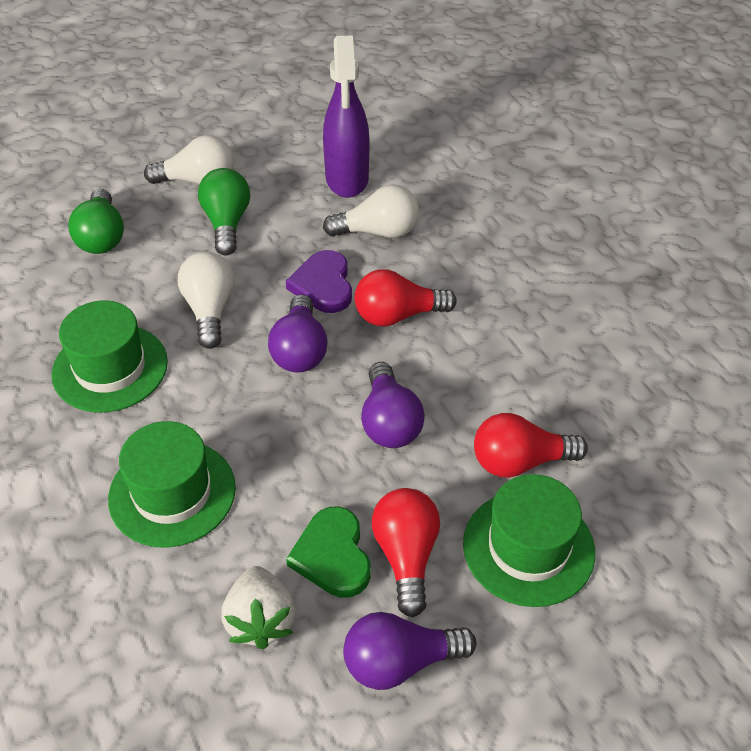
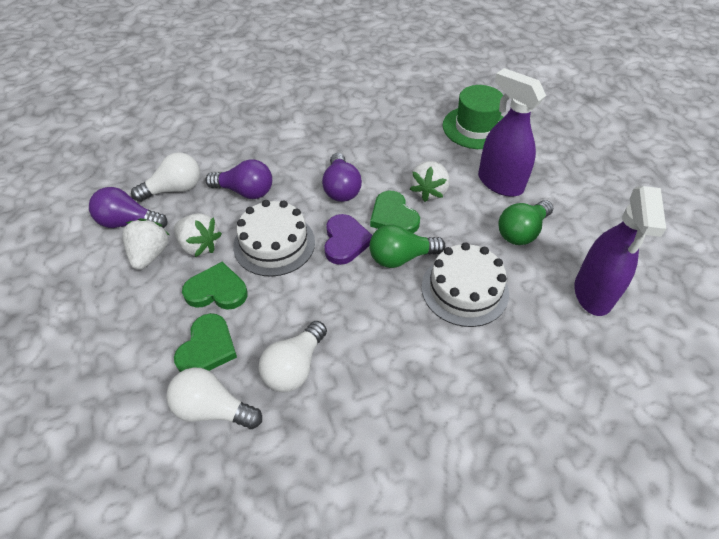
green hat: [52,300,168,413] [108,421,236,548] [463,474,595,607] = 3 -> [443,85,504,149] = 1
green heart: [286,506,371,598] = 1 -> [174,313,237,372] [182,262,247,310] [370,191,420,233] = 3
purple spray bottle: [323,35,369,198] = 1 -> [478,68,546,197] [575,186,666,316] = 2
red light bulb: [354,269,457,327] [372,488,440,617] [474,413,588,478] = 3 -> none = 0
white cake: none = 0 -> [233,200,315,277] [422,242,509,327] = 2
white strawberry: [221,566,296,649] = 1 -> [122,218,169,270] [174,213,222,257] [410,161,450,202] = 3

